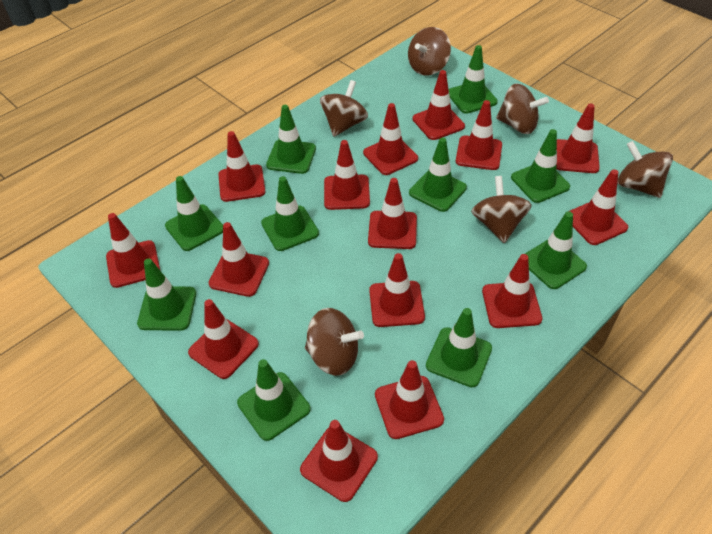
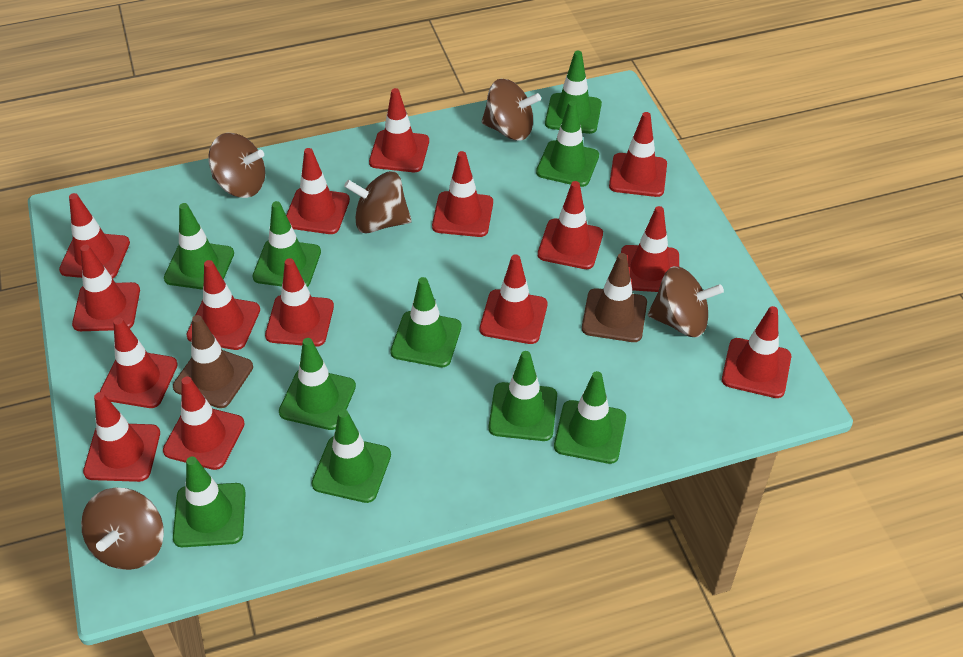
brown spinning top: [305,308,364,376] [320,80,368,137] [408,27,451,76] [471,176,532,243] [496,84,549,134] [617,141,673,198] = 6 -> [81,488,164,570] [208,133,265,198] [344,171,412,233] [482,79,541,141] [648,266,724,337] = 5
brown traffic cone: none = 0 -> [173,315,253,408] [582,253,647,342] = 2

